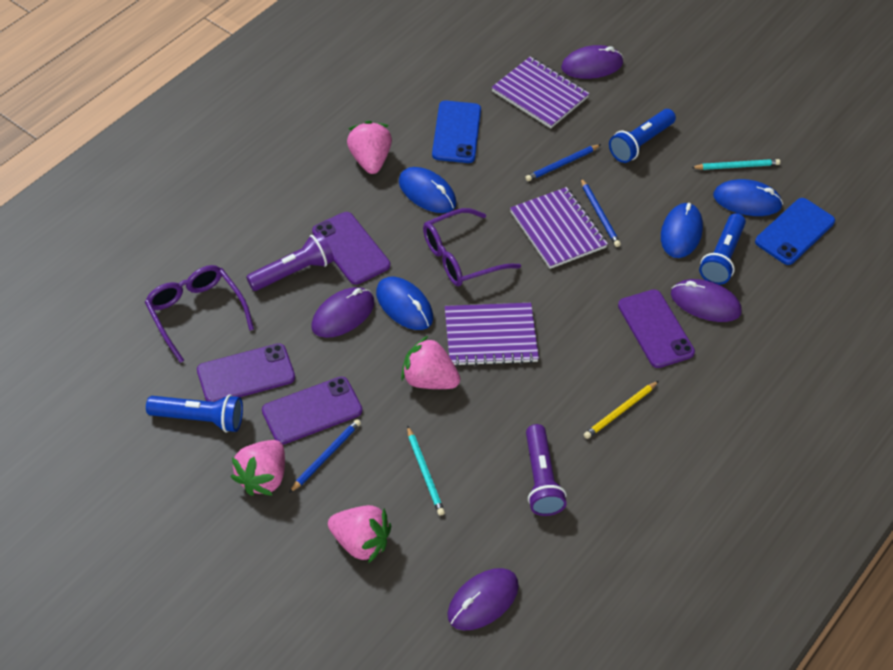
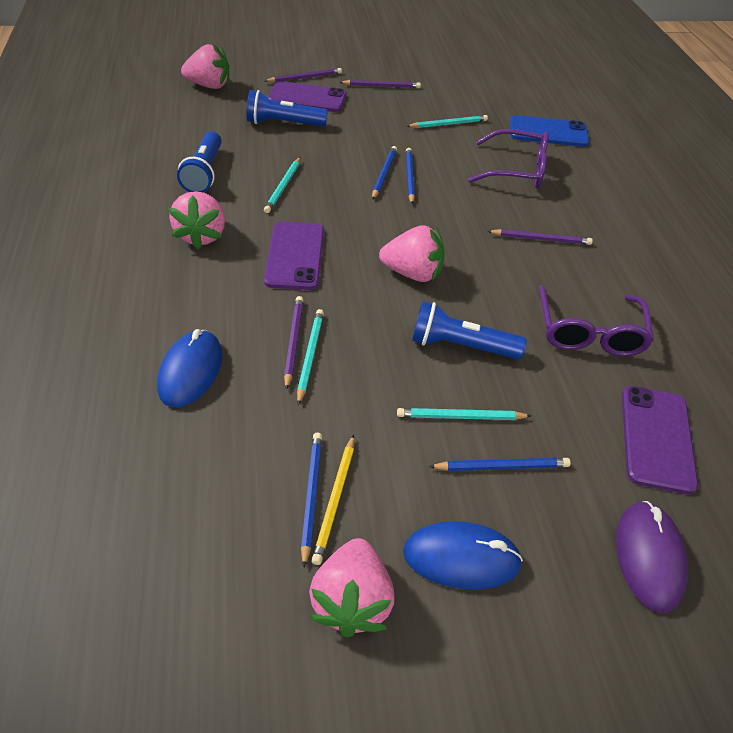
blue mouse: [376,277,433,330] [399,167,456,213] [661,203,703,258] [713,179,783,216] = 4 -> [157,329,222,407] [403,521,523,590] = 2
blue pencil: [289,419,361,493] [525,144,601,181] [581,178,621,247] = 3 -> [301,433,322,567] [372,146,397,200] [406,148,415,204] [429,458,570,471] = 4
blue phone: [432,101,481,163] [755,198,835,265] = 2 -> [510,115,589,147] = 1
purple flashlight: [246,232,334,291] [526,424,567,516] = 2 -> none = 0
purple mouse: [311,287,374,338] [447,568,519,631] [561,45,623,79] [671,279,742,322] = 4 -> [616,501,688,613] = 1
purple notebook: [445,303,539,366] [492,57,590,128] [510,187,608,269] = 3 -> none = 0
purple pencil: none = 0 -> [265,68,342,83] [284,296,303,390] [340,80,421,88] [487,229,593,245] = 4
purple phone: [197,343,295,402] [262,377,362,445] [312,212,390,285] [618,289,695,368] = 4 -> [264,221,324,290] [268,81,347,112] [622,386,698,494] = 3
turquoise pencil: [407,426,445,516] [691,159,780,170] = 2 -> [264,157,300,213] [297,309,324,405] [397,408,531,420] [406,115,488,128] = 4

